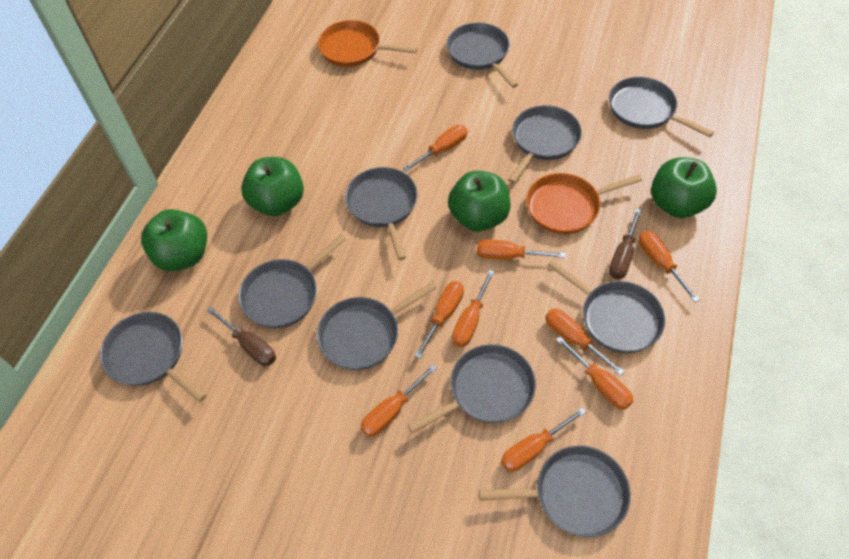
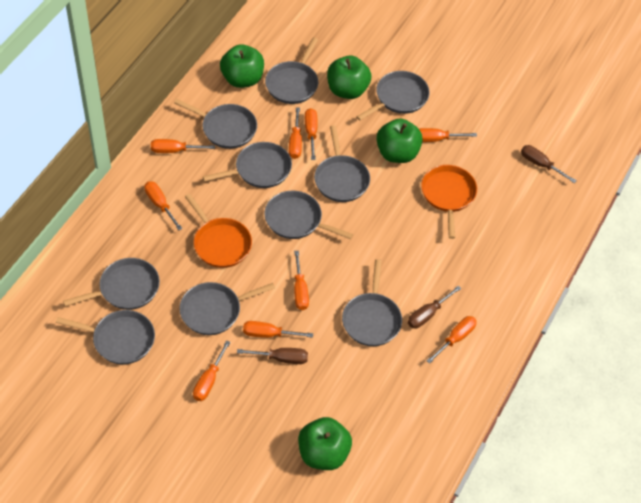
brown screwdriver: [207,307,276,366] [609,208,642,279] = 2 -> [237,348,308,364] [408,286,461,328] [521,145,577,183] = 3

